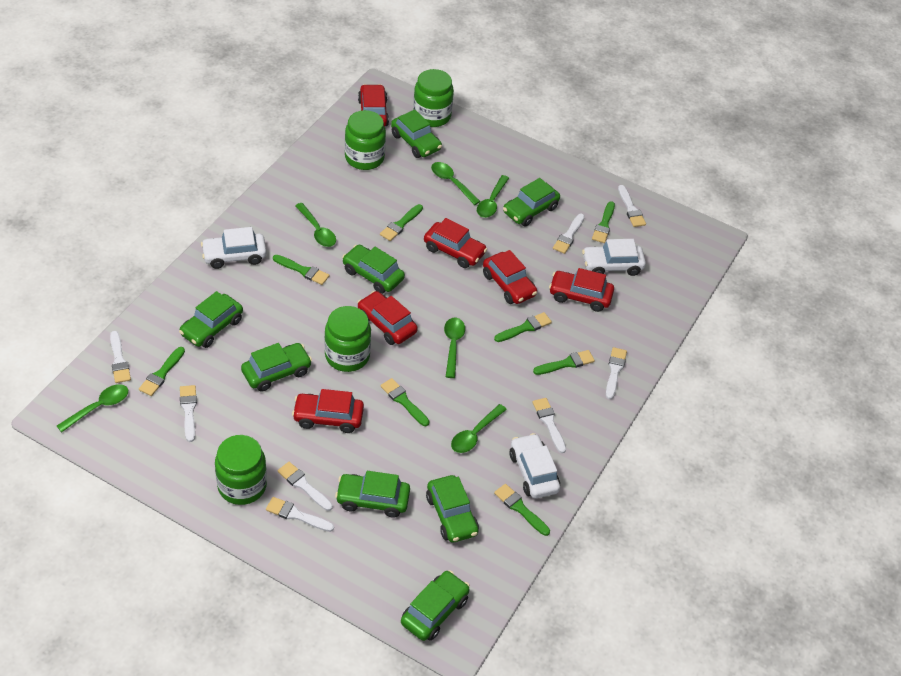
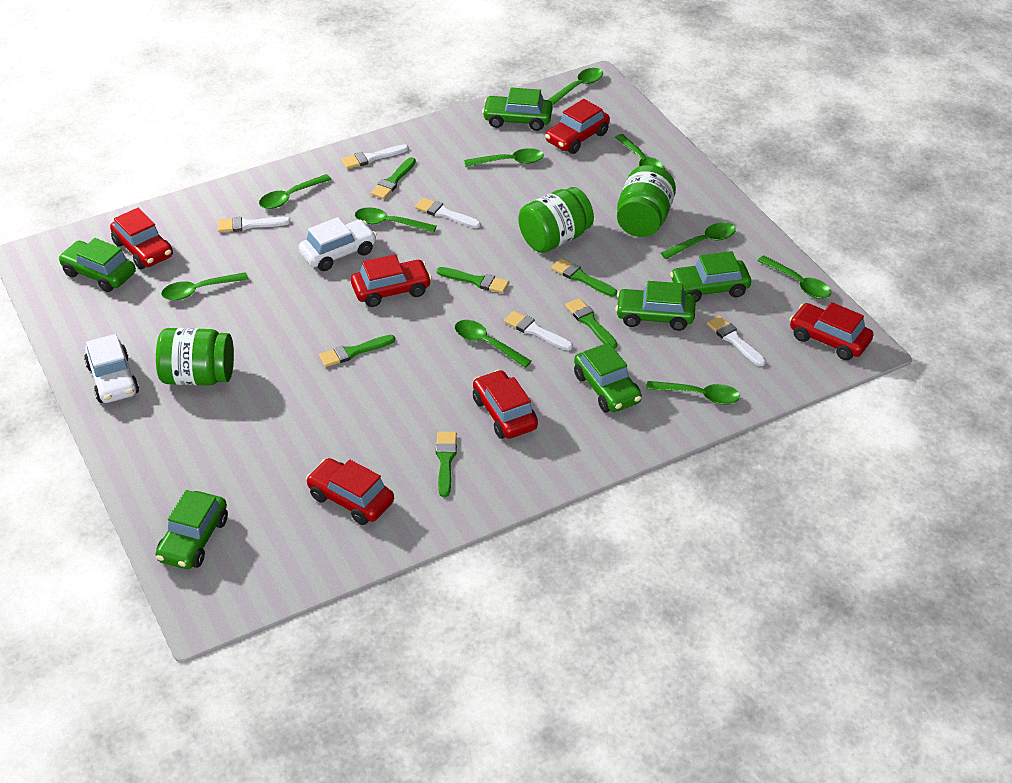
green brush: [139,347,185,396] [273,255,330,285] [380,204,423,241] [380,378,429,426] [494,312,552,342] [494,484,550,536] [533,350,595,375] [592,201,615,243] = 8 -> [319,335,395,367] [371,157,416,199] [436,432,457,497] [437,267,509,293] [551,258,617,297] [565,298,617,349] = 6
green car: [179,291,243,348] [241,343,312,392] [335,471,410,518] [342,245,405,294] [391,110,442,158] [401,570,470,641] [426,475,479,543] [503,178,560,226] = 8 -> [58,238,136,292] [155,490,228,569] [482,88,553,131] [574,343,642,412] [615,281,696,331] [670,251,751,302] = 6
green jar: [215,435,267,505] [325,306,371,372] [345,110,386,170] [413,69,454,127] = 4 -> [156,328,234,385] [518,187,594,253] [617,165,676,237] = 3
green spoon: [57,384,128,432] [295,203,336,247] [431,162,481,205] [444,318,465,378] [451,404,507,453] [477,175,509,218] = 6 -> [161,272,248,300] [259,174,332,209] [355,207,437,233] [455,320,532,368] [464,148,544,167] [548,68,603,105] [615,134,665,170] [646,381,740,405] [661,222,736,259] [757,256,831,299] = 10
white brush: [110,331,131,383] [180,385,197,442] [266,497,334,532] [278,462,333,511] [532,398,566,453] [553,213,585,254] [606,347,627,399] [618,185,646,227] = 8 -> [218,217,291,232] [342,144,409,169] [415,198,481,228] [504,311,573,351] [707,316,766,366] = 5
white car: [201,227,267,269] [509,433,560,498] [582,239,646,276] = 3 -> [84,334,139,403] [299,217,377,271] = 2

